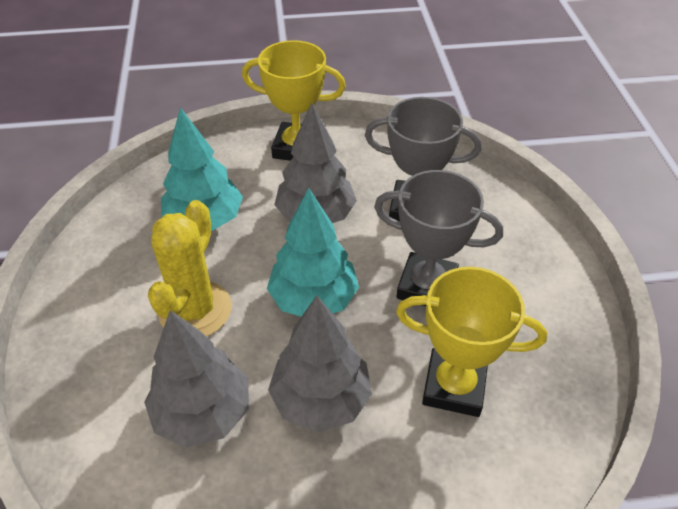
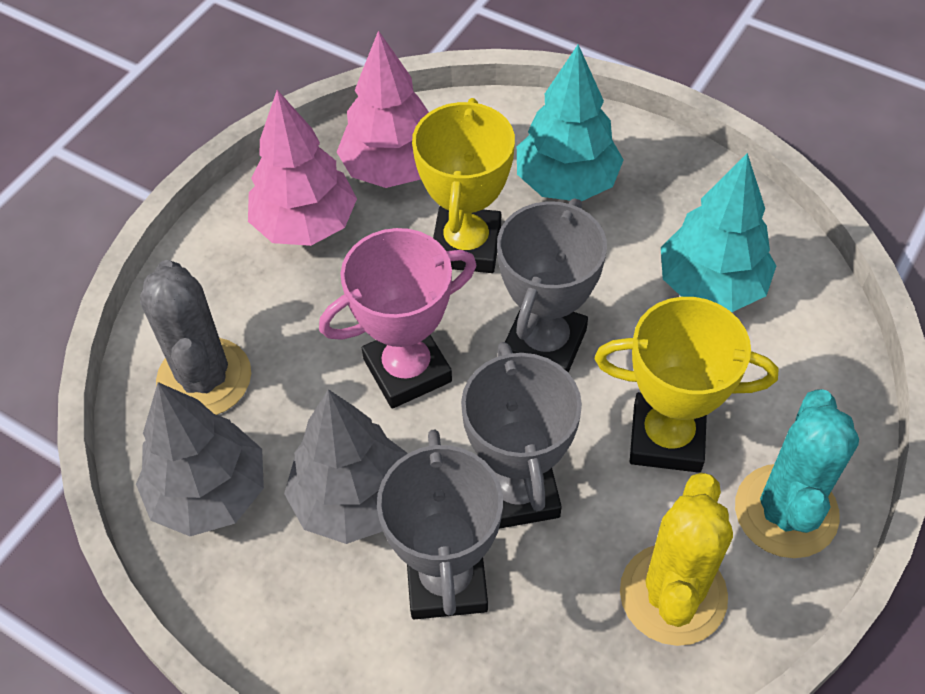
grey cactus: none = 0 -> [140,260,251,415] = 1
grey tree: [144,310,249,448] [268,296,372,433] [274,103,357,223] = 3 -> [136,382,264,536] [284,389,407,544] = 2
grey trophy: [365,97,482,221] [374,170,503,306] = 2 -> [377,430,503,619] [461,342,582,529] [497,198,607,373] = 3
pink tree: none = 0 -> [248,90,357,246] [337,30,429,188] = 2
pink trophy: none = 0 -> [319,228,476,409] = 1
turquoise cactus: none = 0 -> [735,389,859,558] = 1

